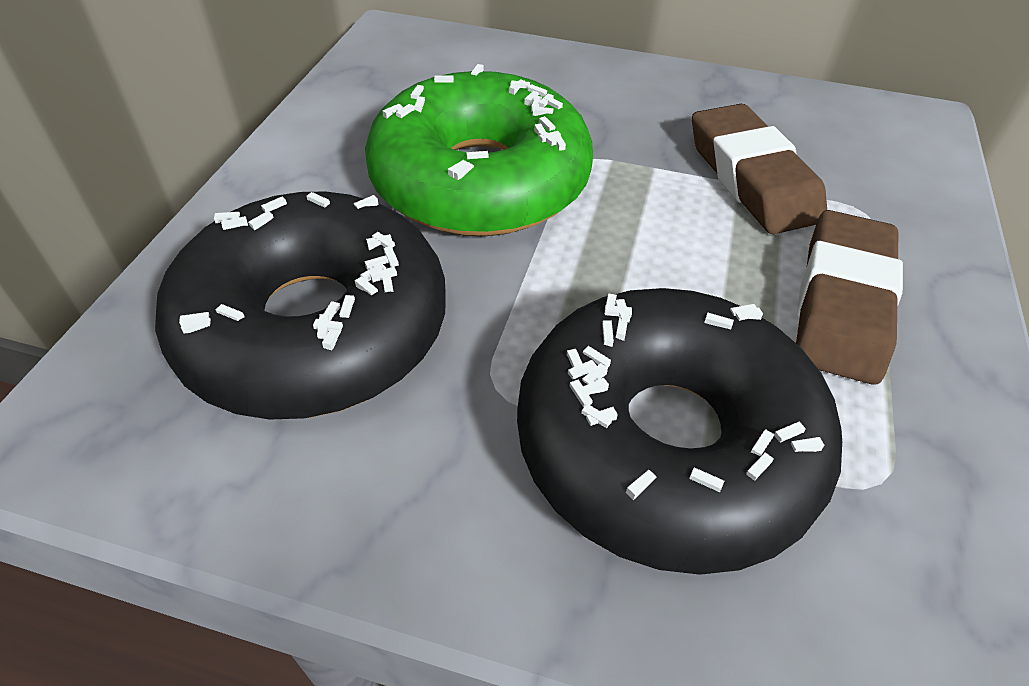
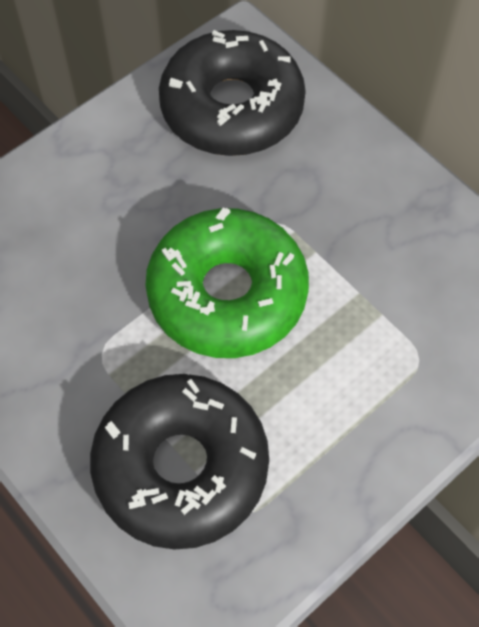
brown eraser: [692,104,827,234] [796,210,903,385] = 2 -> none = 0

